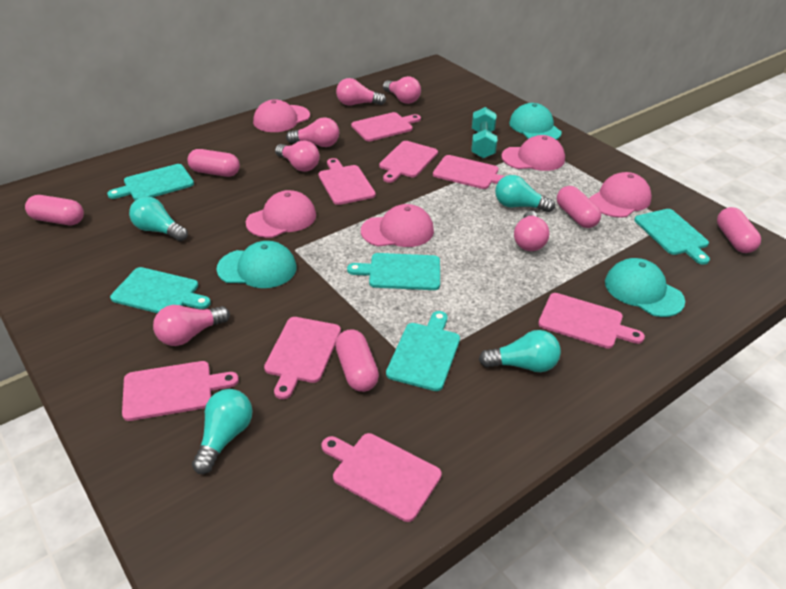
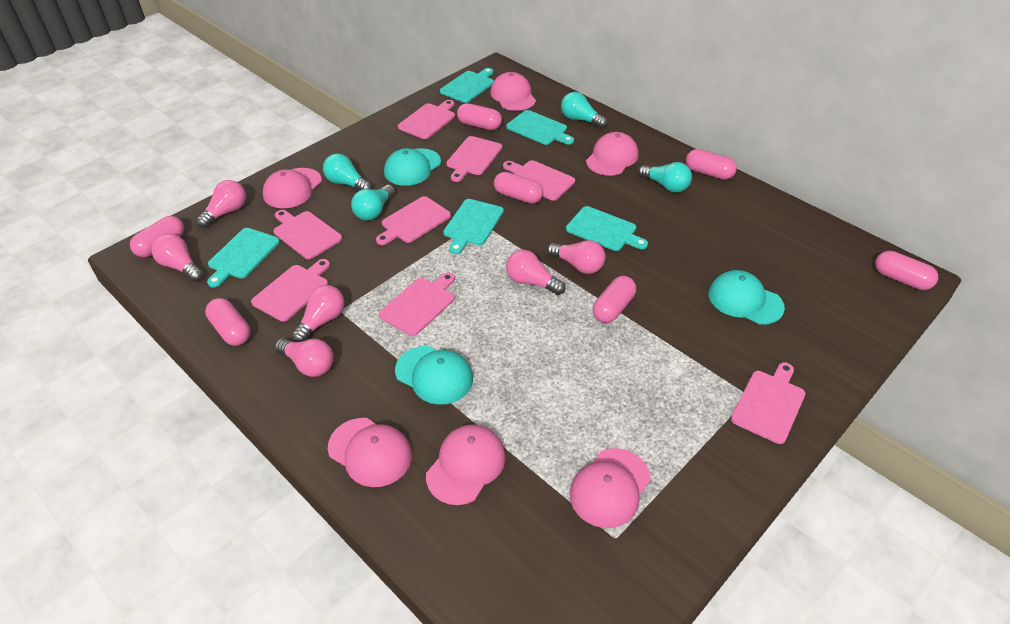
pink cap: [246,190,316,238] [253,99,310,132] [361,204,434,247] [501,135,565,171] [589,172,652,218] = 5 -> [263,168,322,208] [328,418,412,487] [426,424,506,505] [490,72,536,111] [570,448,651,528] [586,132,638,176] = 6
pink capsule: [25,195,84,225] [188,149,240,177] [335,329,379,392] [557,186,601,228] [717,207,761,253] = 5 -> [130,216,184,257] [205,298,250,346] [457,103,502,130] [494,172,543,204] [593,276,636,323] [686,149,737,180] [875,251,938,290] = 7
turquoise dumbbell: [472,107,497,158] = 1 -> none = 0

